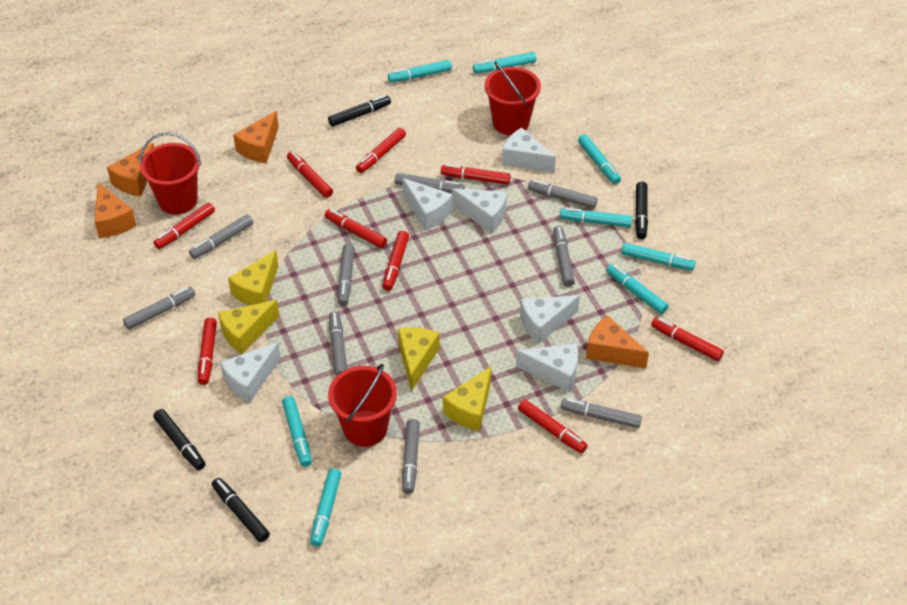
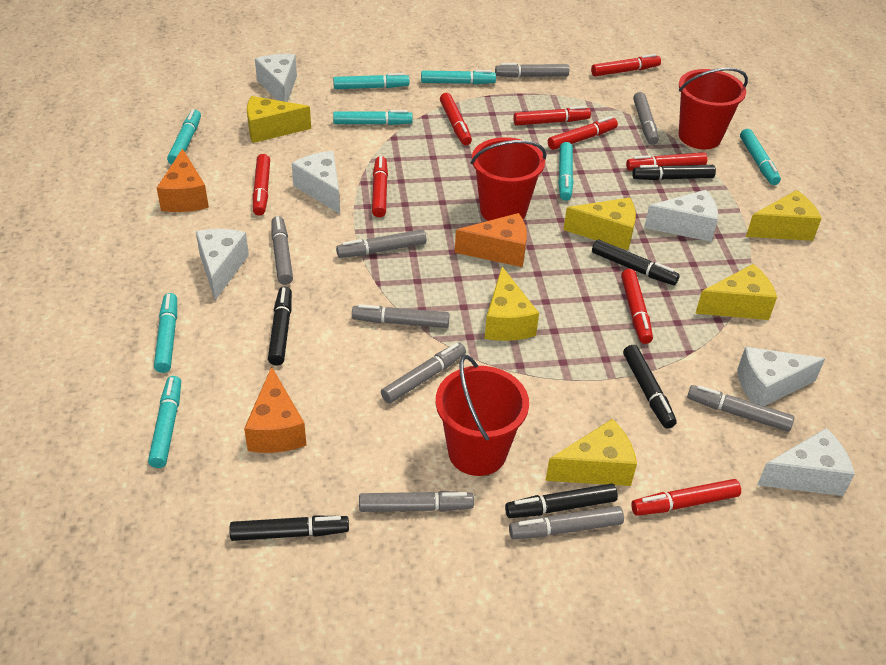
black marker: [153,409,206,470] [212,478,270,542] [328,95,391,127] [635,181,648,239] = 4 -> [229,515,349,541] [268,287,292,365] [505,483,618,518] [592,240,680,285] [623,345,677,429] [632,165,716,180] = 6
orange cheese: [95,182,136,238] [107,143,154,196] [233,111,279,163] [586,315,649,368] = 4 -> [157,148,209,212] [244,367,307,453] [455,213,527,267] = 3
yellow cheese: [218,300,279,354] [228,250,278,306] [398,328,440,391] [443,366,492,431] = 4 -> [247,96,311,143] [485,267,539,341] [545,419,637,486] [563,198,636,250] [695,264,777,320] [746,190,822,241] = 6

